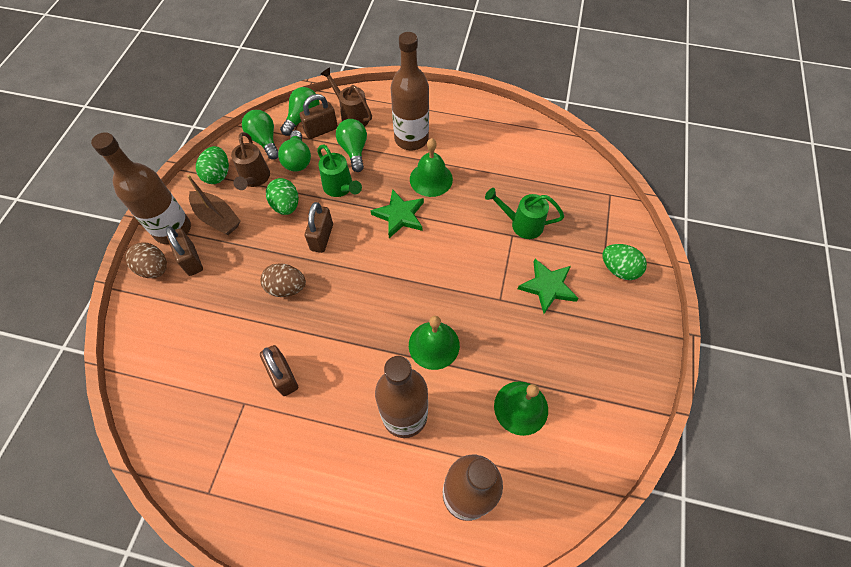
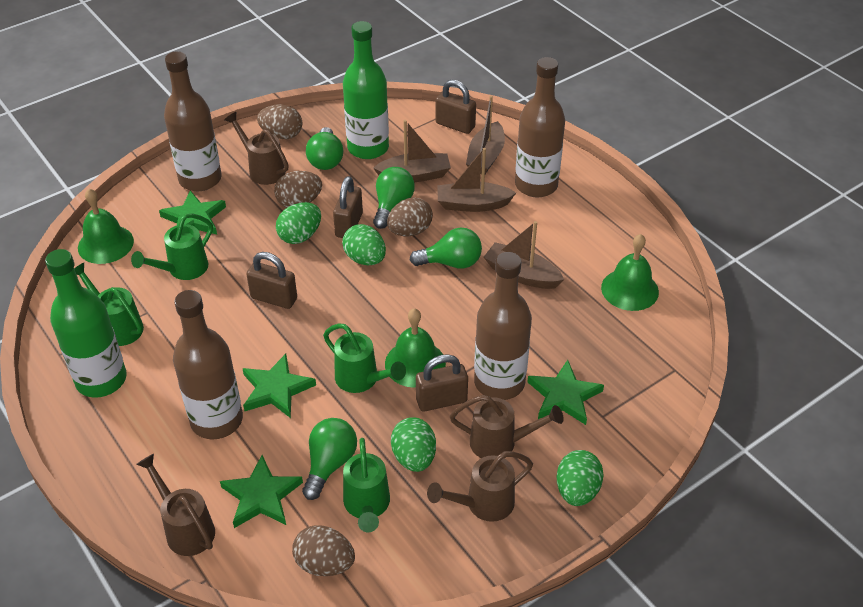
brown boat: [187,174,241,235] = 1 -> [373,120,451,182] [438,148,516,212] [466,96,505,174] [484,221,564,289] = 4
brown egg: [126,242,167,278] [261,263,306,297] = 2 -> [257,104,302,139] [274,171,322,207] [292,525,355,576] [387,197,433,236] = 4
brown watering can: [231,132,270,190] [321,67,372,127] = 2 -> [136,454,215,556] [224,112,289,185] [427,451,533,522] [450,395,564,458] = 4
green bottle: none = 0 -> [45,249,127,398] [343,21,389,159] = 2
green egg: [196,146,229,184] [266,178,298,215] [603,244,647,280] = 3 -> [276,202,321,244] [342,224,386,265] [391,417,436,472] [557,450,604,506] = 4
green star: [370,189,424,238] [518,259,579,314] = 2 -> [159,190,226,235] [220,455,303,528] [242,354,316,418] [527,360,604,425] = 4
green watering can: [317,144,362,197] [485,188,564,239] = 2 -> [74,263,144,346] [131,213,213,280] [323,324,406,393] [343,438,390,532] = 4

